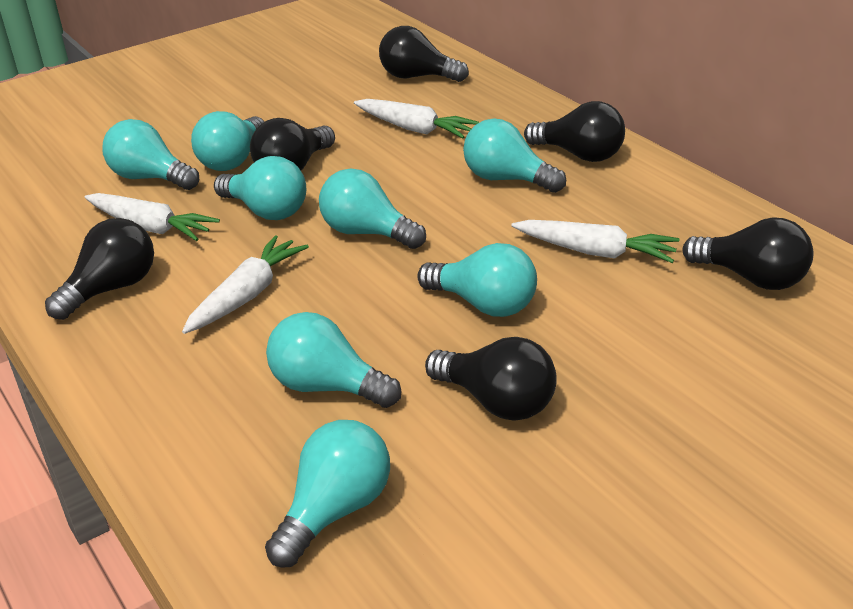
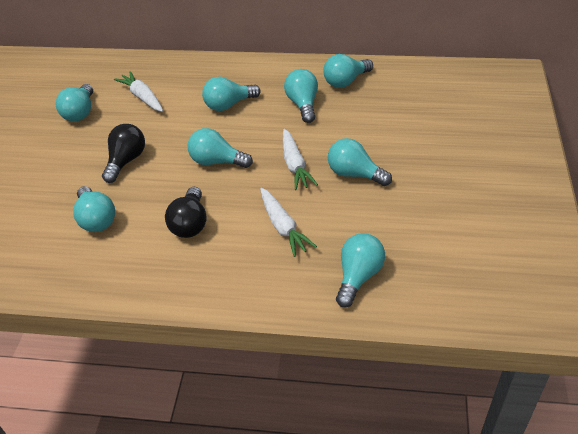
black light bulb: [45,218,154,320] [250,118,335,170] [379,26,469,82] [425,337,557,421] [524,101,625,162] [682,217,813,290] = 6 -> [102,124,145,183] [165,187,206,238] = 2
white carrot: [85,193,220,241] [182,235,309,334] [354,99,479,138] [511,220,679,263] = 4 -> [114,71,163,112] [260,188,317,257] [283,129,318,190] = 3

